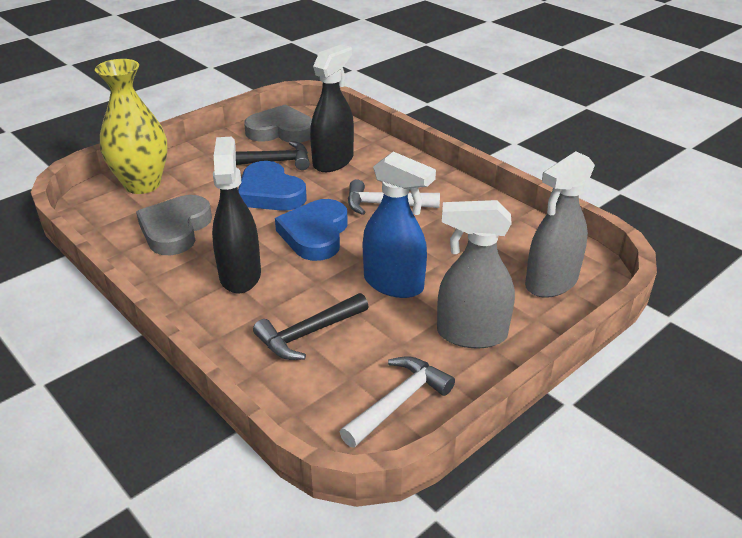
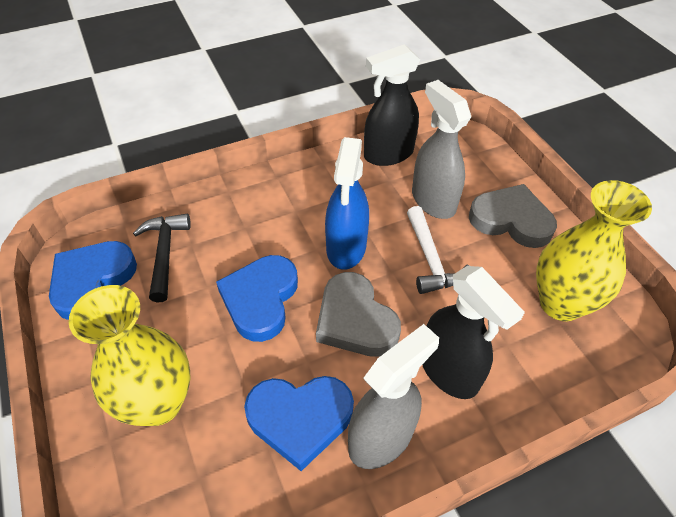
black hammer: [236,141,310,170] [253,293,369,360] = 2 -> [133,214,191,303] = 1
blue heart: [238,161,307,211] [275,199,348,261] = 2 -> [49,241,137,320] [216,255,298,342] [244,376,354,471] = 3
white hammer: [340,356,455,448] [348,179,440,215] = 2 -> [407,206,469,294] = 1
yellow vase: [95,59,168,194] = 1 -> [69,285,191,426] [536,180,652,321] = 2

